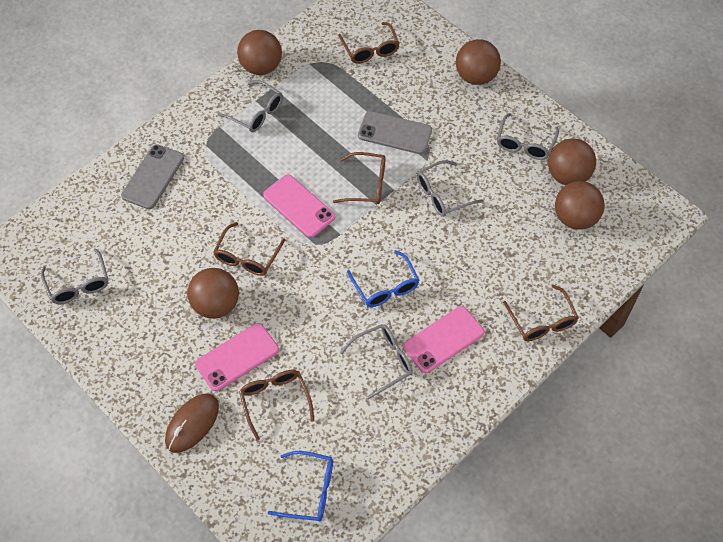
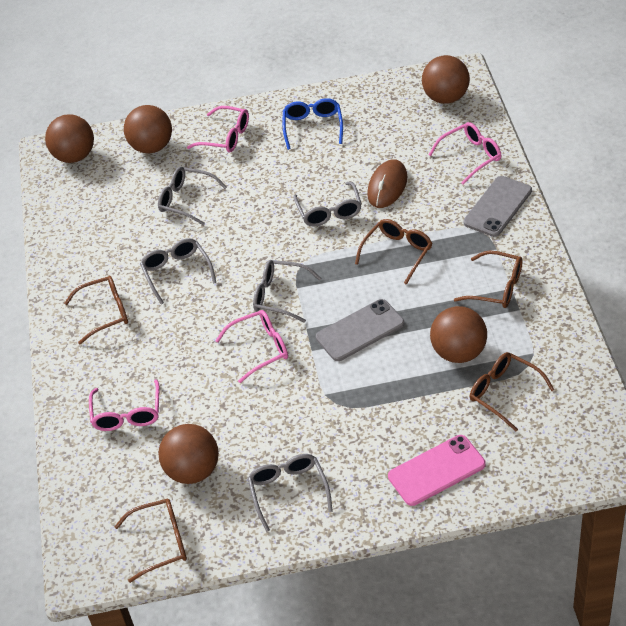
blue glasses: [268,451,333,521] [347,250,420,307] = 2 -> [282,98,343,150] = 1
pink glasses: none = 0 -> [89,379,159,431] [187,106,249,152] [215,310,288,383] [429,122,501,184] = 4
pink phone: [195,323,279,391] [263,175,335,238] [403,306,484,373] = 3 -> [388,435,486,506] = 1

